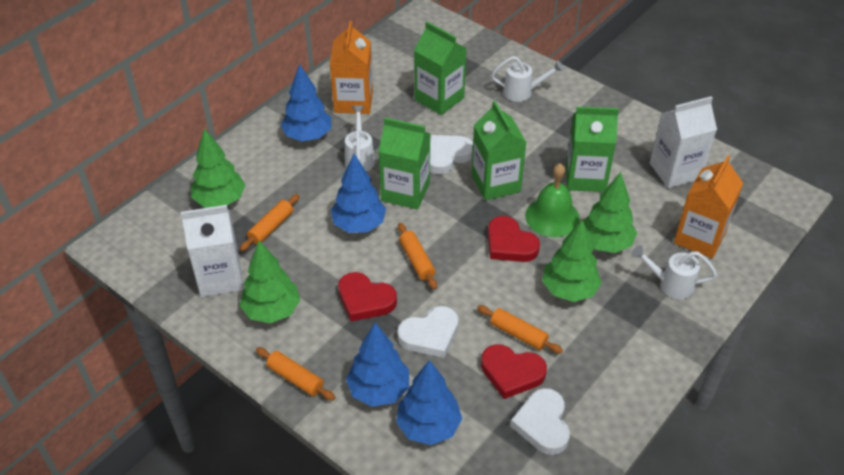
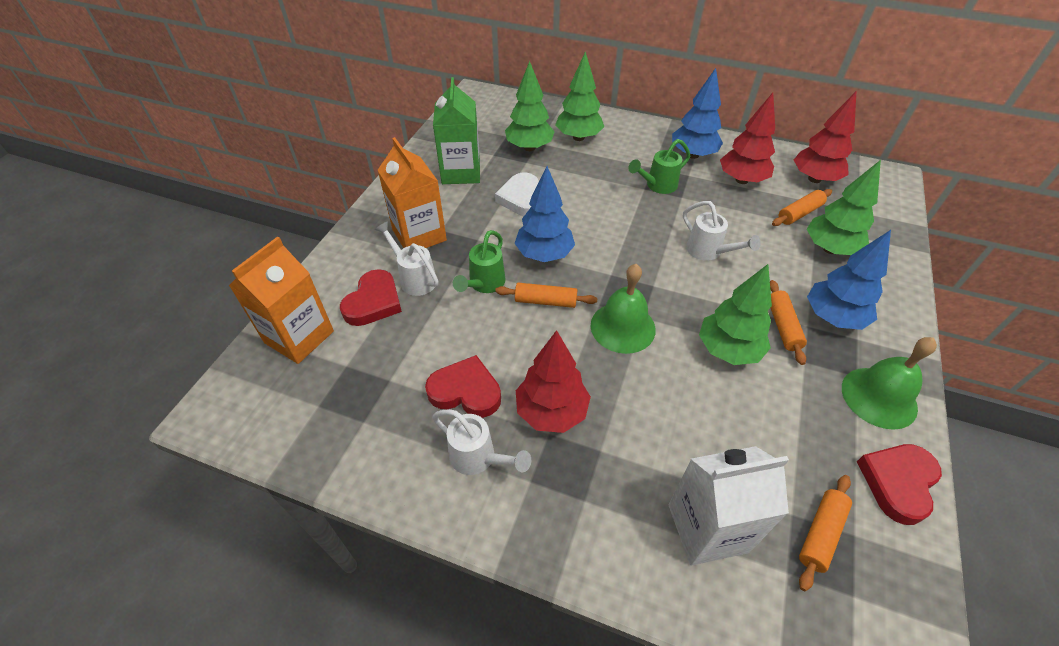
blue tree: [281,64,331,141] [331,153,386,233] [346,323,409,407] [396,360,462,445] = 4 -> [514,166,575,262] [672,68,723,159] [807,230,891,330] = 3
green bell: [525,163,580,237] = 1 -> [591,264,656,354] [842,337,937,430] = 2
green carton: [378,118,431,209] [414,22,467,115] [471,101,527,201] [566,107,619,192] = 4 -> [433,77,480,184] = 1
green watering can: none = 0 -> [453,230,506,293] [628,139,690,194] = 2
red tree: none = 0 -> [516,330,591,433] [720,93,775,184] [794,91,857,183] = 3
white carton: [181,205,244,297] [650,96,717,188] = 2 -> [669,446,789,565] = 1
white heart: [398,306,459,358] [430,135,473,174] [510,388,570,455] = 3 -> [495,173,539,216] = 1

